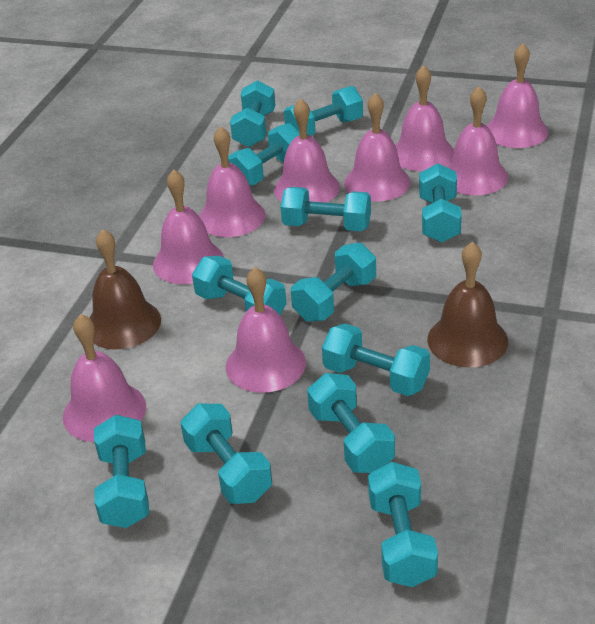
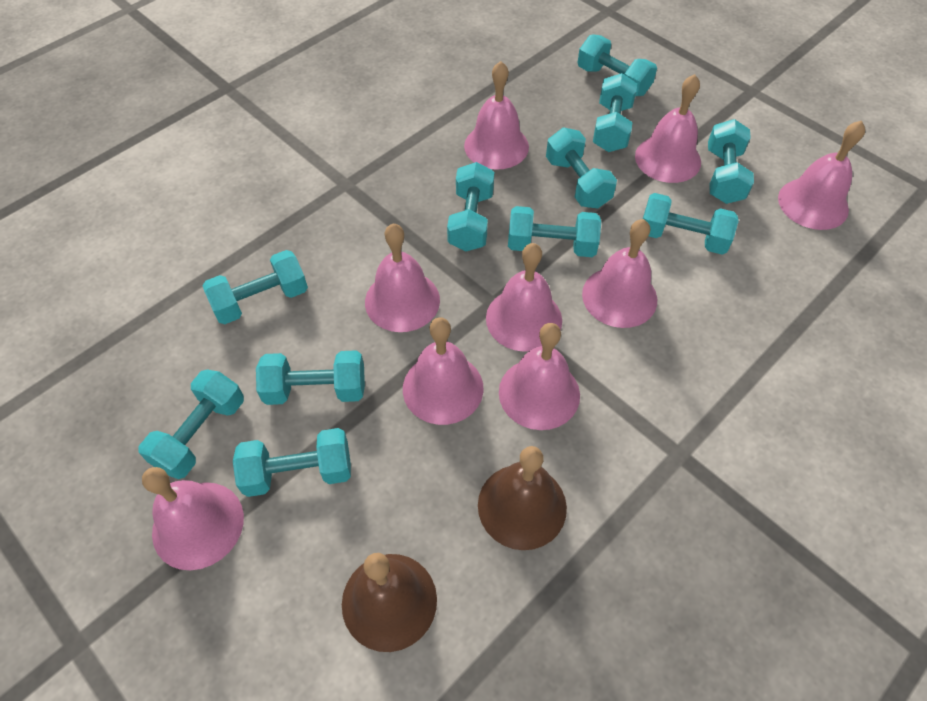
turquoise dumbbell: [94,415,149,528] [181,404,272,504] [192,256,287,315] [228,123,299,186] [230,80,275,147] [281,187,371,231] [284,86,363,136] [291,242,376,322] [307,373,395,473] [322,324,430,396] [368,462,438,587] [419,163,462,243] = 12 -> [139,370,244,479] [203,250,308,324] [233,428,351,497] [256,350,365,405] [447,162,494,251] [508,206,601,257] [546,128,617,209] [577,34,657,96] [593,73,637,152] [643,193,739,254] [708,119,754,204] = 11

